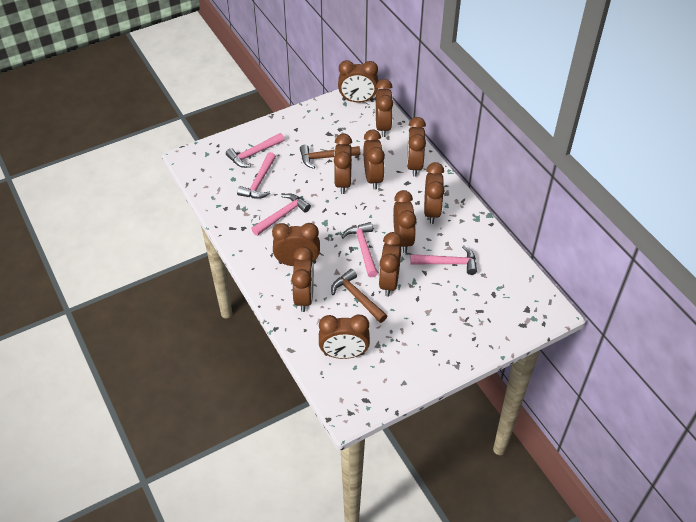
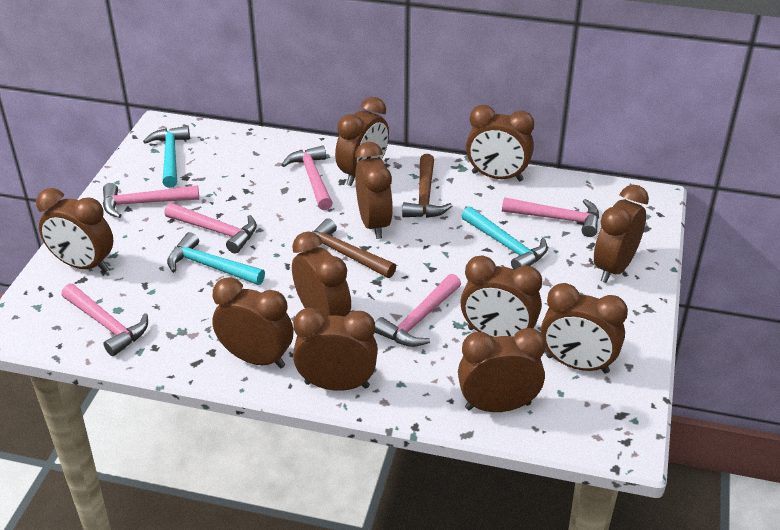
pink hammer: [226,133,285,168] [237,152,276,199] [251,194,311,236] [342,222,378,277] [410,245,477,275] = 5 -> [61,284,148,356] [103,183,199,218] [164,203,257,253] [281,145,333,210] [375,274,461,347] [502,197,599,237] = 6
turquoise hammer: none = 0 -> [143,126,190,188] [167,232,265,285] [462,206,548,270] = 3

